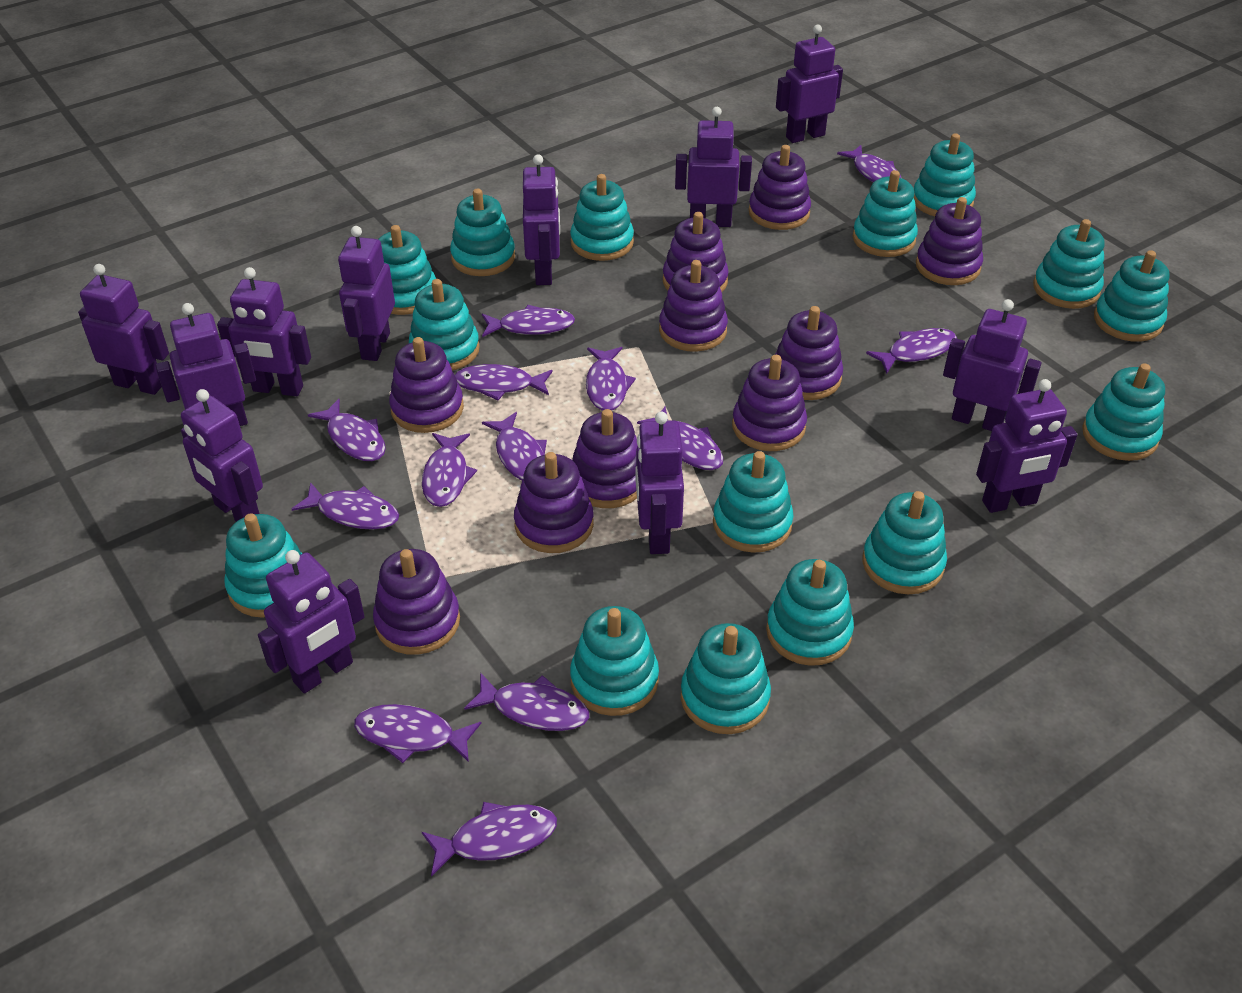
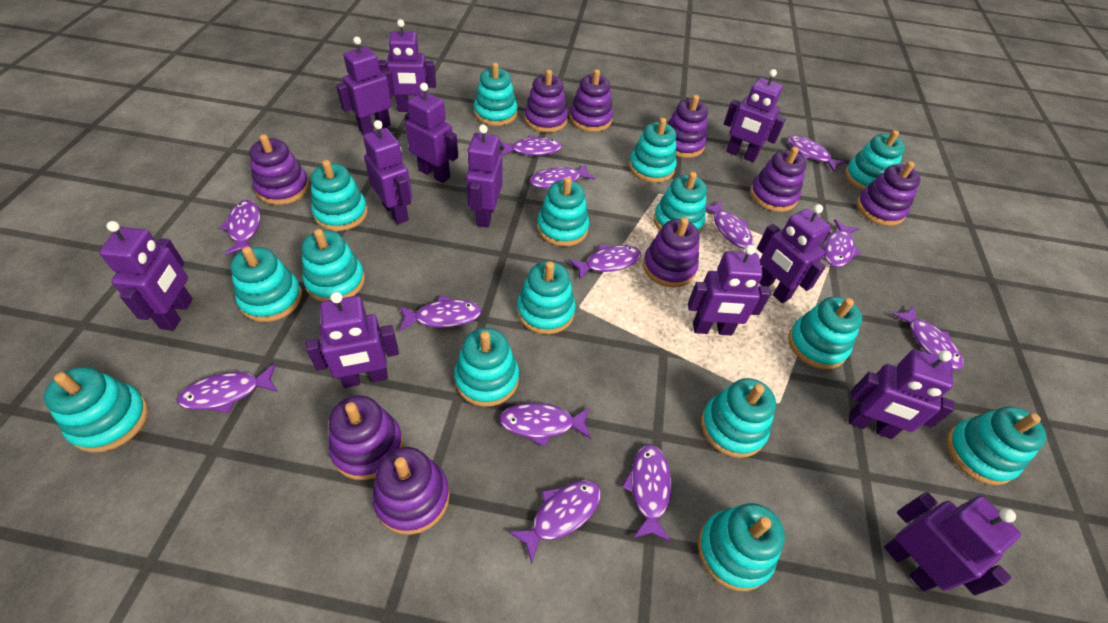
purple stacking toy: [373,549,460,655] [389,337,464,433] [514,452,594,553] [572,409,638,508] [659,260,728,352] [663,212,729,292] [732,355,807,451] [749,145,811,230] [775,306,843,400] [916,197,983,285] = 10 -> [249,134,309,205] [328,395,403,480] [372,447,450,535] [524,69,568,133] [569,69,613,132] [643,218,700,288] [667,95,708,158] [750,147,806,212] [857,161,921,226] = 9

